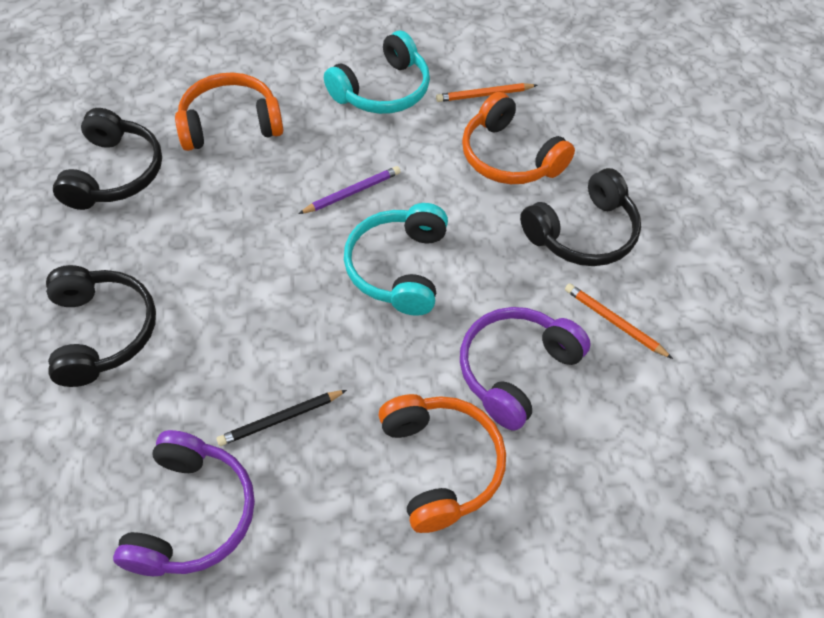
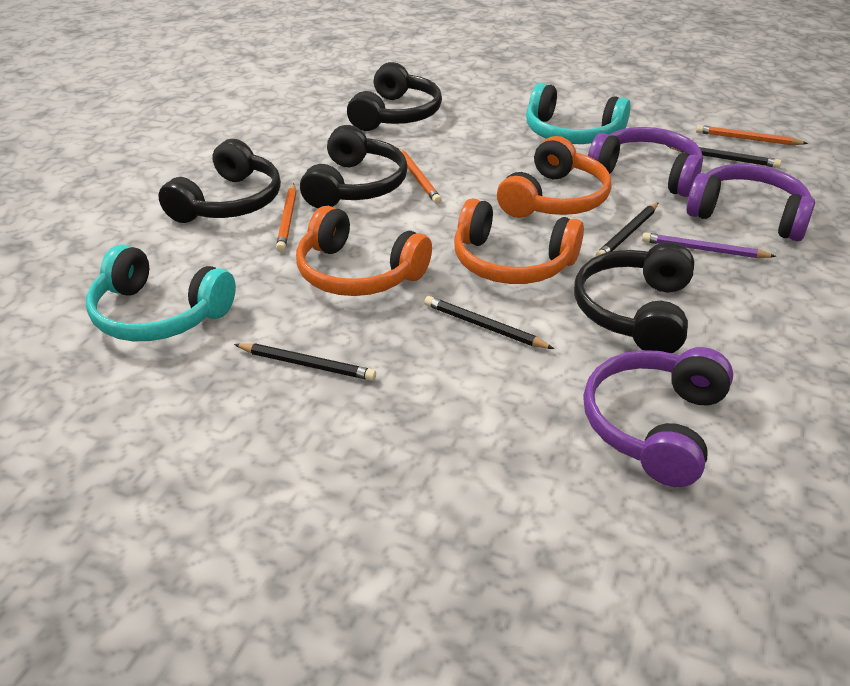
black headphones: [46,265,156,387] [53,108,162,210] [520,168,641,266] = 3 -> [158,139,281,223] [300,125,408,208] [347,62,442,131] [574,242,694,353] = 4
black pencil: [216,390,347,446] = 1 -> [234,343,376,381] [424,296,554,349] [596,202,659,256] [667,146,781,168] = 4
orange pencil: [436,83,537,102] [565,283,673,359] = 2 -> [276,183,296,252] [398,148,442,204] [696,125,808,145] = 3
purple headphones: [113,430,255,576] [460,307,591,431] = 2 -> [583,347,733,487] [588,127,703,197] [686,164,815,241] = 3

